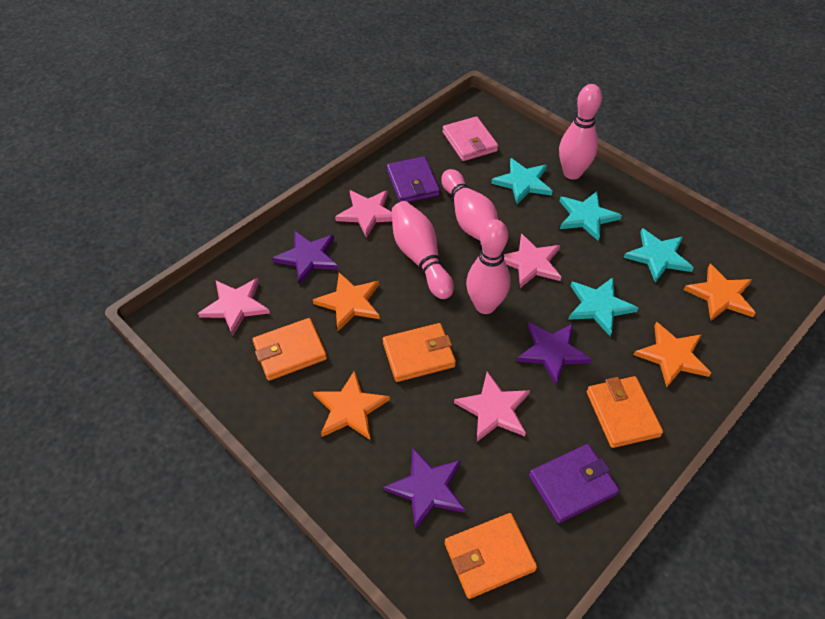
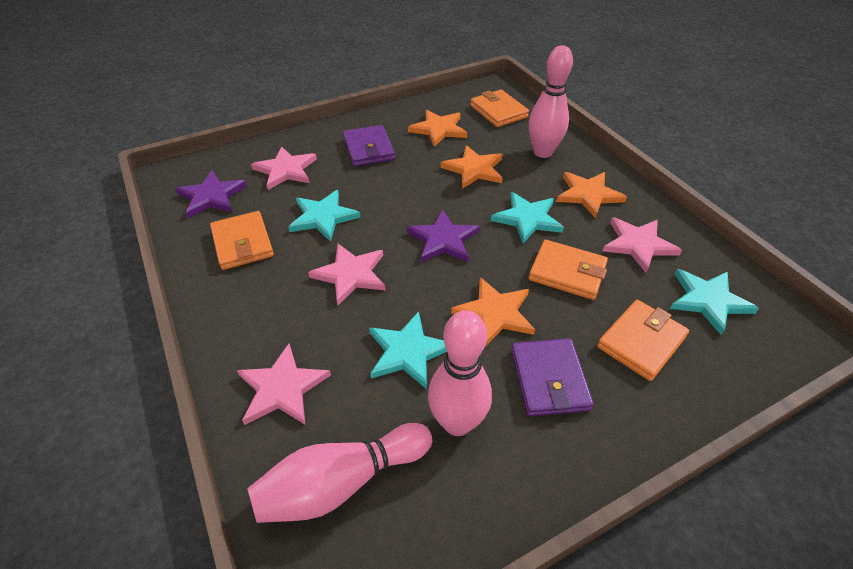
pink bowling pin: [392,201,454,299] [441,169,498,240] [466,219,510,314] [559,84,602,180] = 4 -> [247,423,432,523] [428,310,492,436] [529,46,573,158] = 3
pink wallet: [443,116,498,161] = 1 -> none = 0
purple star: [272,231,338,284] [383,447,465,530] [517,322,592,385] = 3 -> [176,170,247,218] [407,209,480,262] = 2

